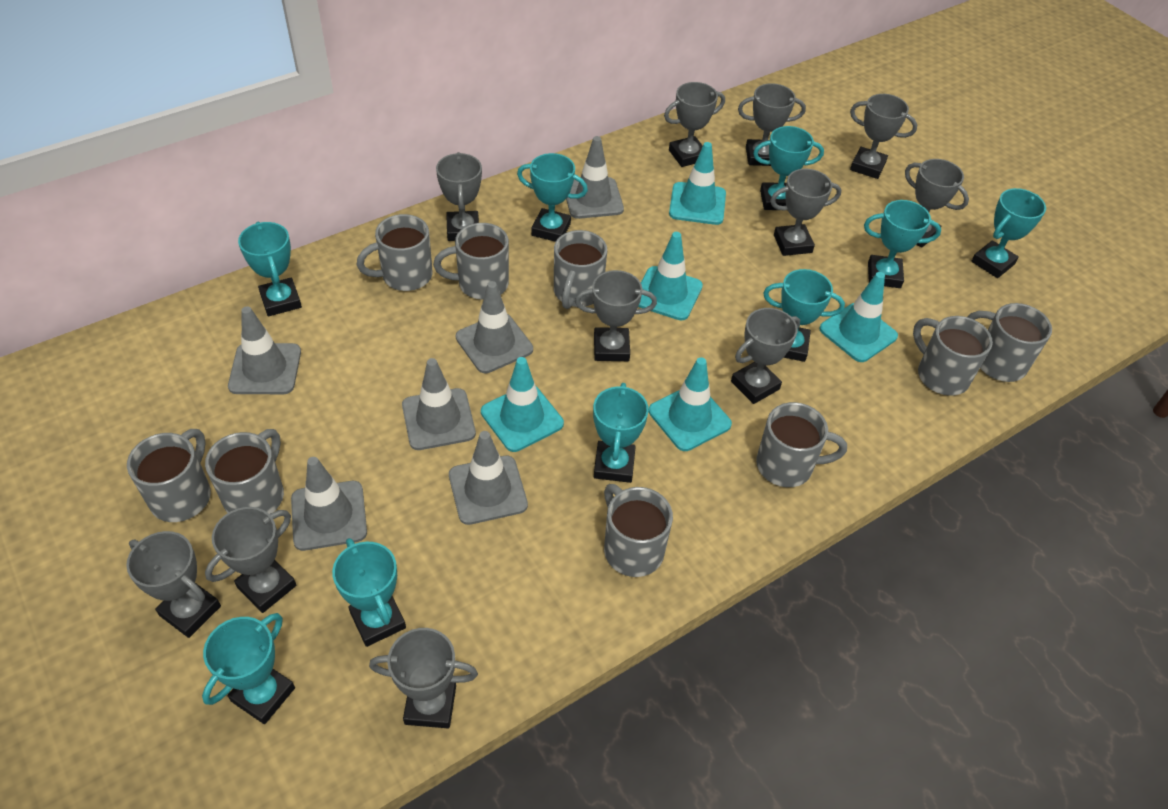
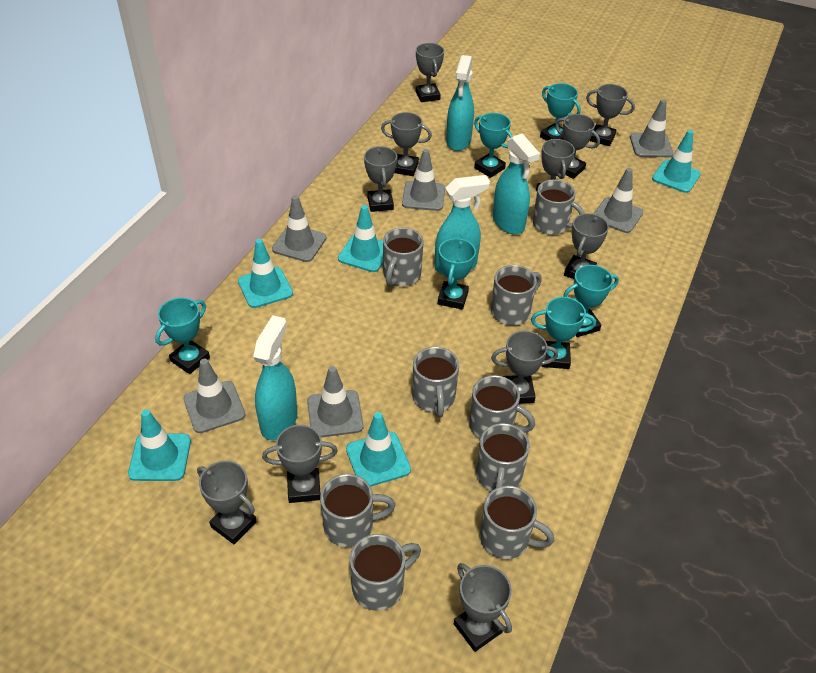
turquoise spray bottle: none = 0 -> [253,315,297,440] [435,175,490,275] [446,55,474,151] [493,133,540,235] = 4
turquoise trophy: [202,613,295,724] [238,222,302,316] [332,538,406,647] [517,153,588,242] [593,383,649,483] [753,126,824,210] [763,269,845,362] [864,200,941,288] [972,188,1046,278] = 9 -> [155,298,210,374] [438,238,476,309] [474,113,513,178] [531,297,596,369] [540,83,581,141] [563,265,619,337] = 6

